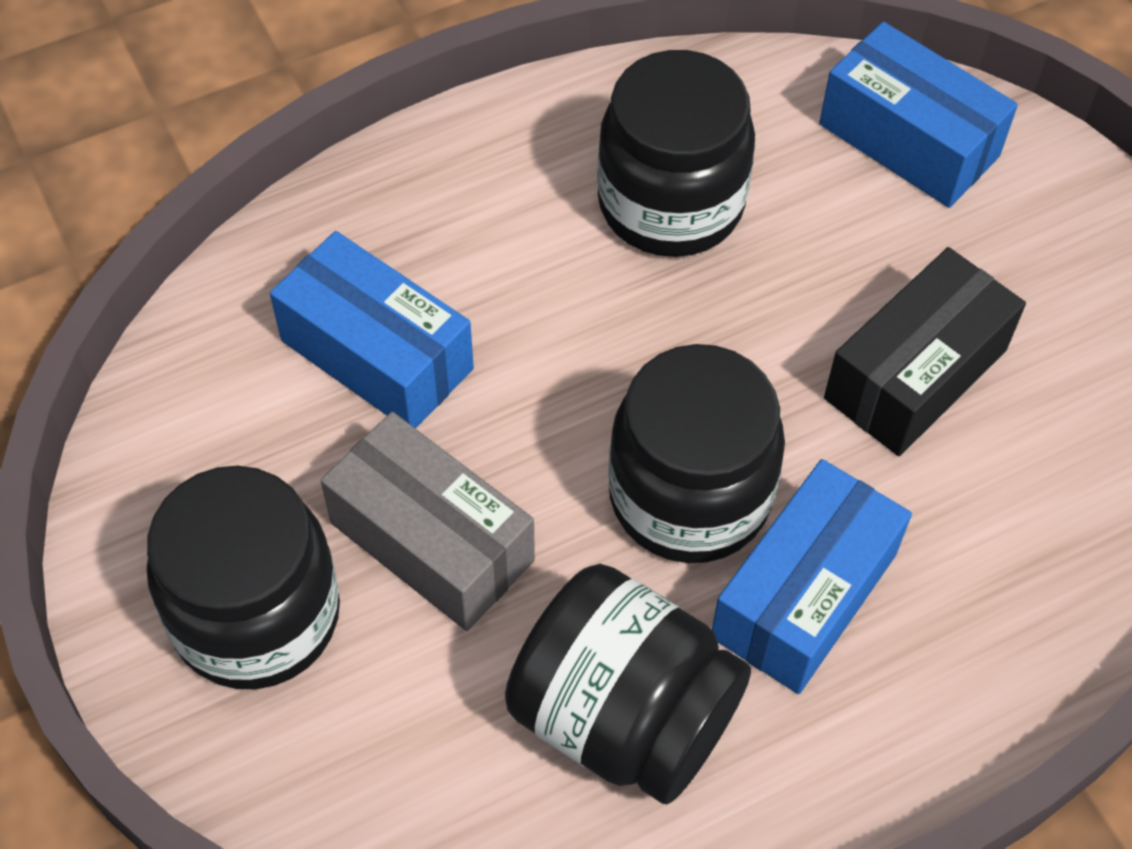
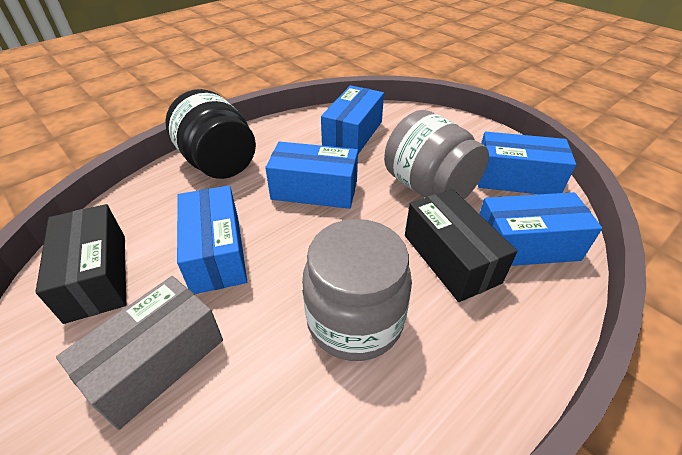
black box: [824,247,1026,456] = 1 -> [35,204,126,324] [405,189,517,302] = 2
black jar: [147,466,340,689] [505,564,751,804] [597,50,755,257] [608,344,785,563] = 4 -> [165,89,256,179] = 1
blue box: [270,231,474,429] [712,459,912,694] [819,22,1018,208] = 3 -> [177,185,247,294] [265,142,358,209] [321,85,384,154] [478,132,576,194] [479,192,602,266] = 5
grey jar: none = 0 -> [302,219,412,361] [384,110,489,199] = 2

